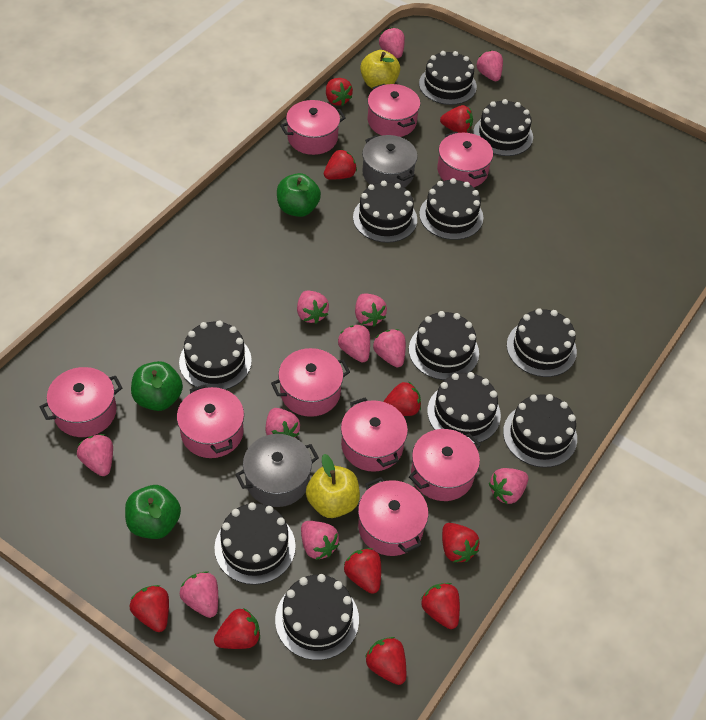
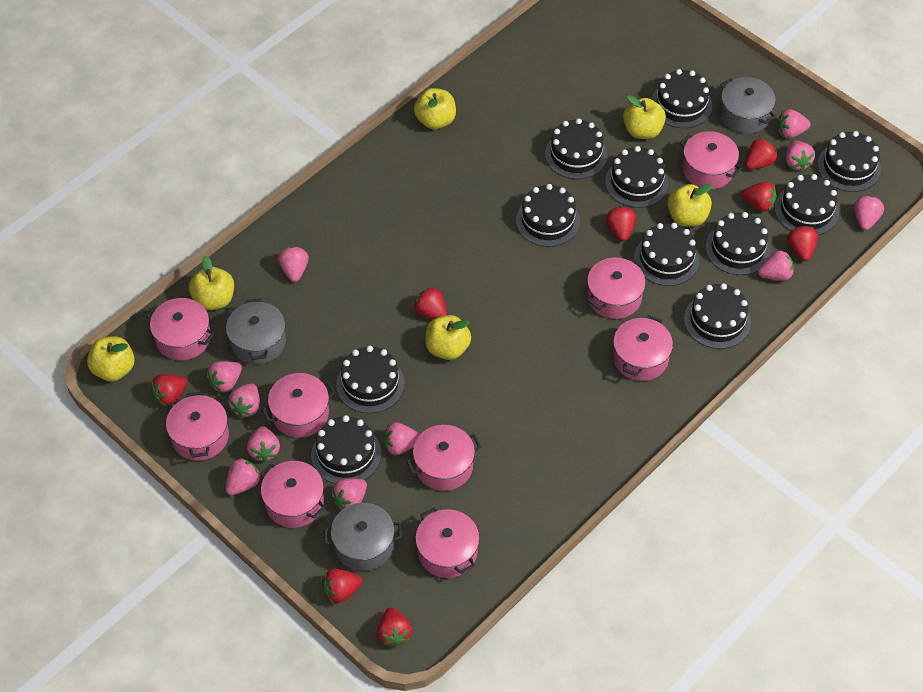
green apple: [125,485,181,539] [131,361,183,411] [277,173,321,217] = 3 -> none = 0
grey pot: [235,434,319,507] [362,135,417,188] = 2 -> [226,298,286,364] [324,503,402,571] [720,77,776,134] = 3
red strawberry: [130,585,169,632] [214,608,260,649] [324,150,357,180] [326,78,353,106] [344,548,381,594] [365,637,406,685] [383,382,421,416] [421,583,460,629] [440,105,473,133] [442,523,480,562] = 10 -> [151,375,187,406] [322,568,362,603] [377,608,412,647] [414,287,448,319] [606,206,636,241] [741,182,776,211] [745,138,777,170] [787,226,818,261] = 8
yellow apple: [306,454,360,518] [360,50,400,89] = 2 -> [87,336,135,381] [189,255,234,310] [414,88,456,129] [425,315,471,360] [623,95,666,139] [667,184,713,227] = 6

